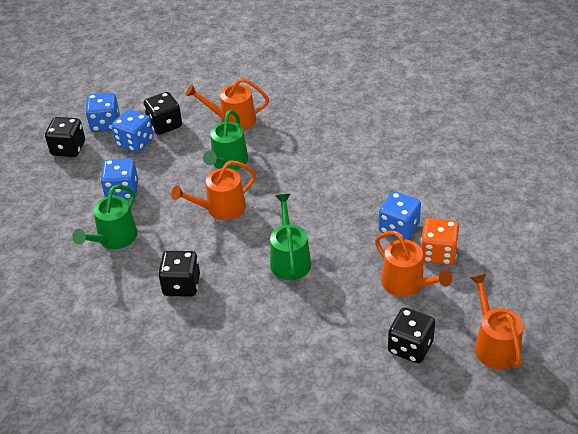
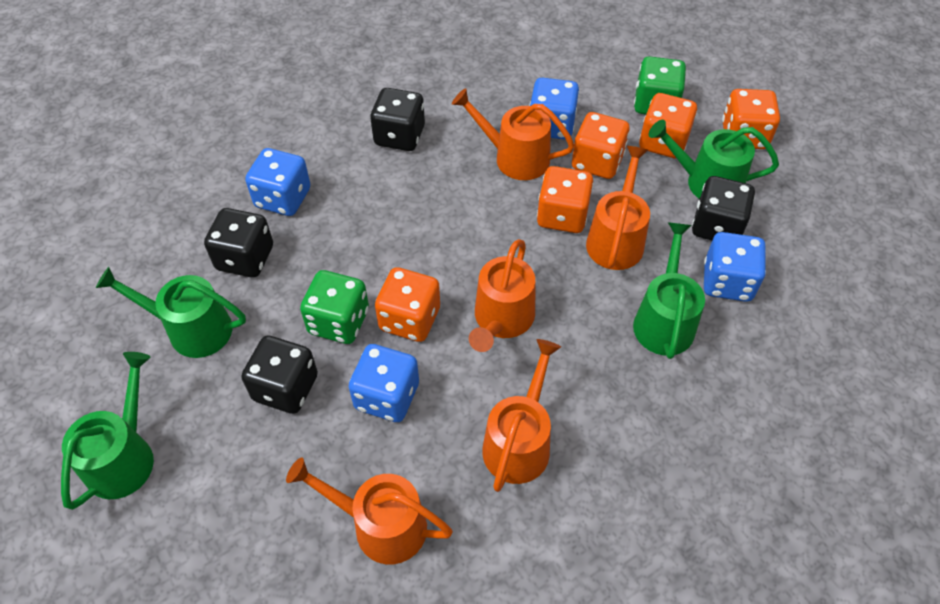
green dice: none = 0 -> [300,270,369,344] [634,56,686,114] = 2
green watering can: [72,185,138,249] [203,110,248,170] [270,194,311,280] = 3 -> [61,352,154,510] [96,267,246,358] [633,222,705,359] [649,120,779,199] = 4
orange dice: [421,218,460,265] = 1 -> [375,267,440,342] [537,166,594,233] [572,112,630,179] [639,93,697,159] [722,89,780,149] = 5
orange watering can: [171,160,256,220] [186,78,269,131] [375,231,452,296] [470,274,523,369] = 4 -> [286,458,453,564] [452,88,575,180] [469,239,535,352] [482,339,561,492] [586,146,650,270] = 5

